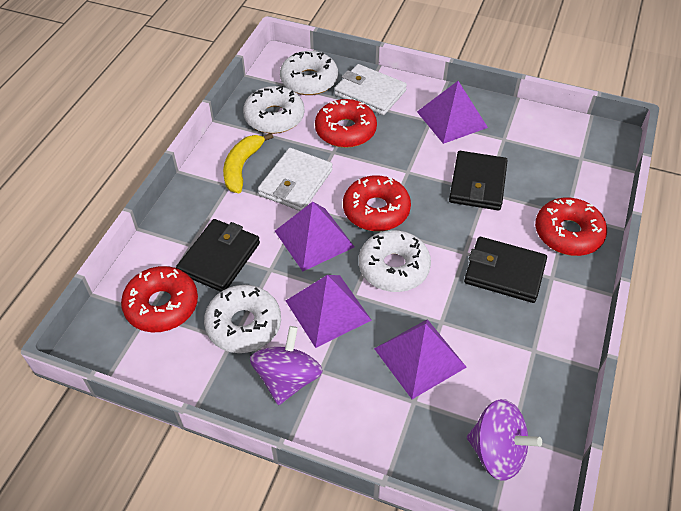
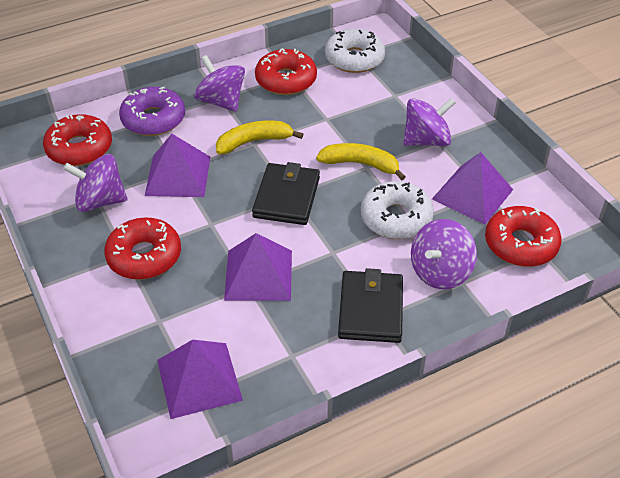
black wallet: [176,219,260,292] [449,151,508,210] [464,237,547,303] = 3 -> [252,162,320,225] [338,268,403,343] = 2
purple donut: none = 0 -> [119,87,185,136] = 1
purple spinning top: [250,326,323,405] [467,399,542,481] = 2 -> [63,154,127,212] [194,55,245,112] [403,98,456,146] [411,219,477,289] = 4
white donut: [204,285,281,353] [243,86,304,134] [280,51,338,95] [359,230,431,292] = 4 -> [325,29,385,73] [361,181,434,239] = 2
white wallet: [258,148,332,211] [334,64,407,115] = 2 -> none = 0
yellow banana: [223,133,273,193] = 1 -> [216,121,304,154] [316,143,406,180] = 2

